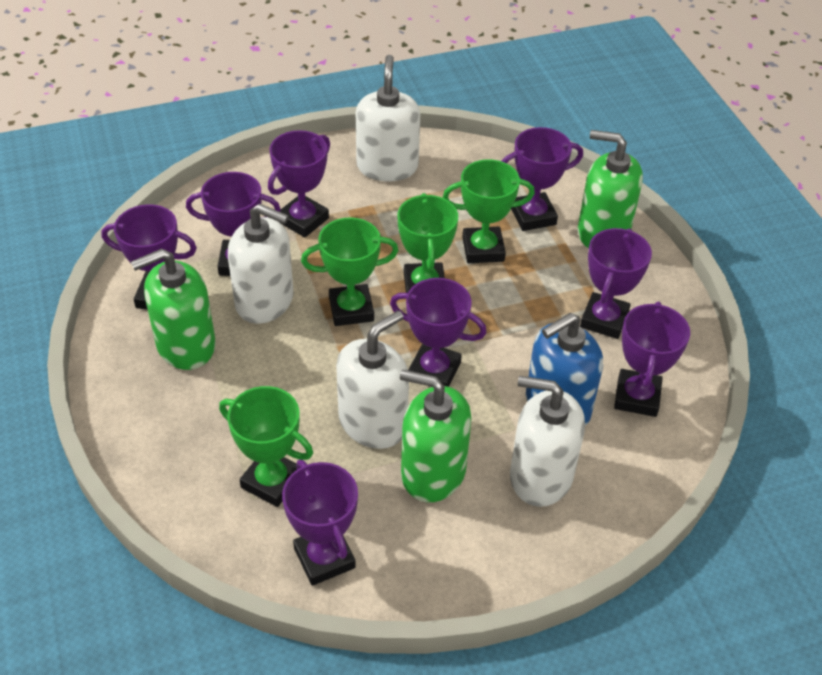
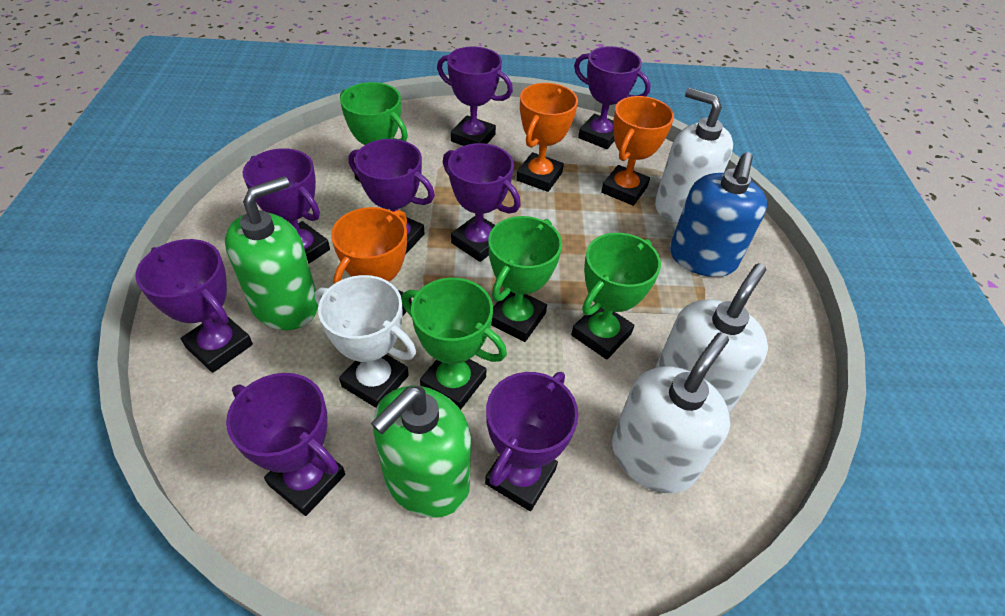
green soap dispenser: [131,248,216,370] [400,370,471,502] [578,130,643,248] = 3 -> [225,176,318,330] [371,386,471,518] = 2
orange trophy: none = 0 -> [331,207,412,317] [516,83,578,192] [601,96,674,206] = 3
white soap dispenser: [228,203,294,324] [336,311,409,449] [356,55,420,182] [510,376,585,507] = 4 -> [612,332,731,493] [655,88,733,223] [655,263,768,413] = 3
white trophy: none = 0 -> [315,275,416,408] = 1

